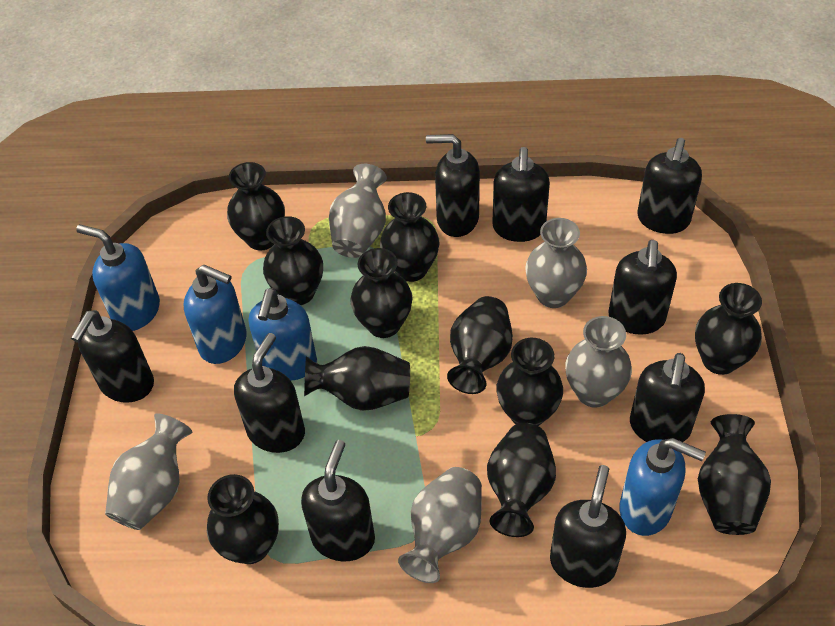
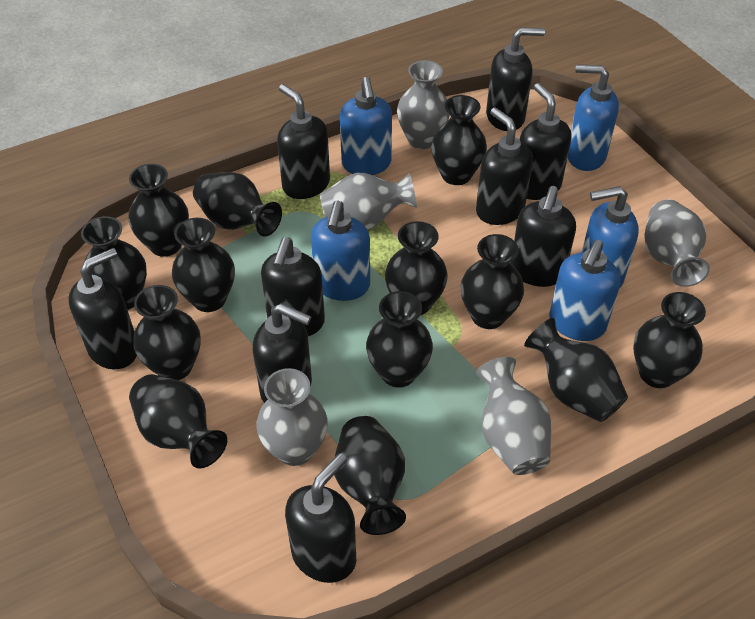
black vase: [207,474,279,564] [227,162,285,250] [263,216,323,305] [304,346,410,411] [350,248,413,338] [380,192,439,282] [447,296,513,394] [487,423,556,537] [496,338,563,426] [695,283,762,375] [698,414,771,535] = 11 -> [81,216,147,310] [128,164,189,257] [129,374,227,468] [133,285,201,380] [172,218,235,312] [193,172,282,236] [335,416,406,535] [366,291,433,387] [385,221,448,315] [431,95,487,185] [460,234,524,329] [524,318,628,422] [633,292,706,388] = 13
blue soap dispenser: [76,224,160,331] [184,265,247,364] [249,288,317,381] [619,438,706,536] = 4 -> [311,200,370,301] [340,77,392,175] [549,240,621,341] [568,64,619,171] [582,186,639,288] = 5

